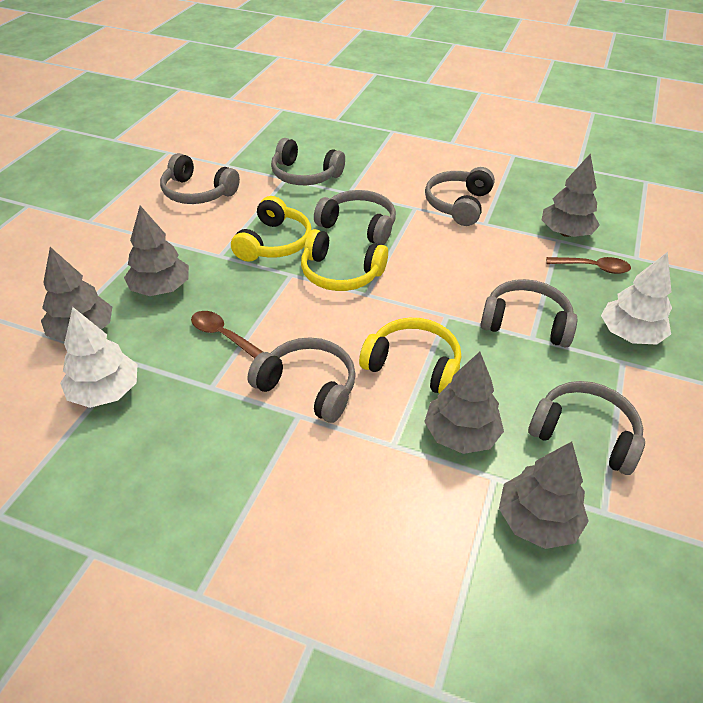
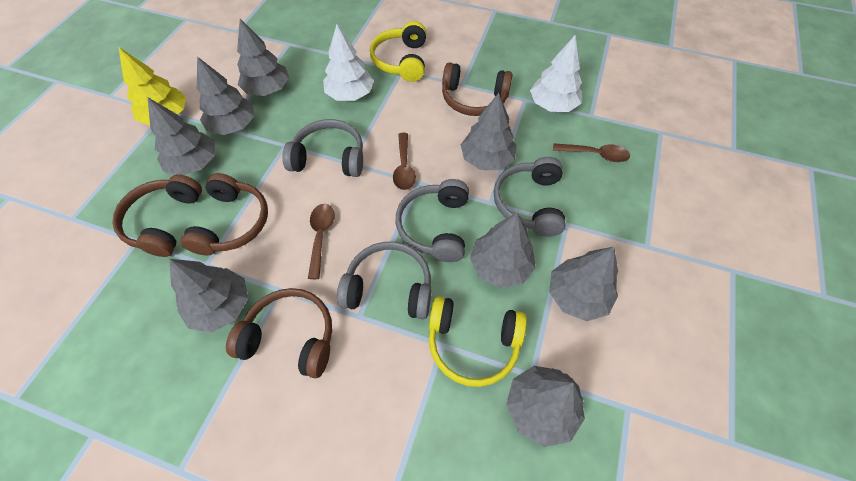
brown headphones: none = 0 -> [112,174,202,257] [181,173,268,255] [226,288,332,378] [442,62,513,116] = 4
brown spoon: [191,311,263,359] [546,257,631,274] = 2 -> [308,204,334,279] [393,133,416,190] [553,143,630,162] = 3
grey headphones: [160,153,240,204] [248,337,356,423] [271,138,345,185] [314,190,396,245] [425,167,495,226] [480,279,578,348] [528,381,645,475] = 7 -> [282,119,363,177] [337,242,432,319] [396,179,469,262] [494,157,566,237] = 4
grey tree: [41,247,112,342] [124,205,189,296] [424,352,504,454] [499,442,589,549] [542,154,600,237] = 5 -> [148,98,215,175] [169,259,248,332] [197,57,255,135] [237,19,289,96] [461,93,517,170] [470,212,536,288] [506,366,585,447] [549,247,618,321] = 8
yellow headphones: [231,196,311,262] [301,229,388,291] [359,318,461,393] = 3 -> [370,21,426,82] [429,296,527,387] = 2
yellow tree: none = 0 -> [119,47,186,125] = 1

